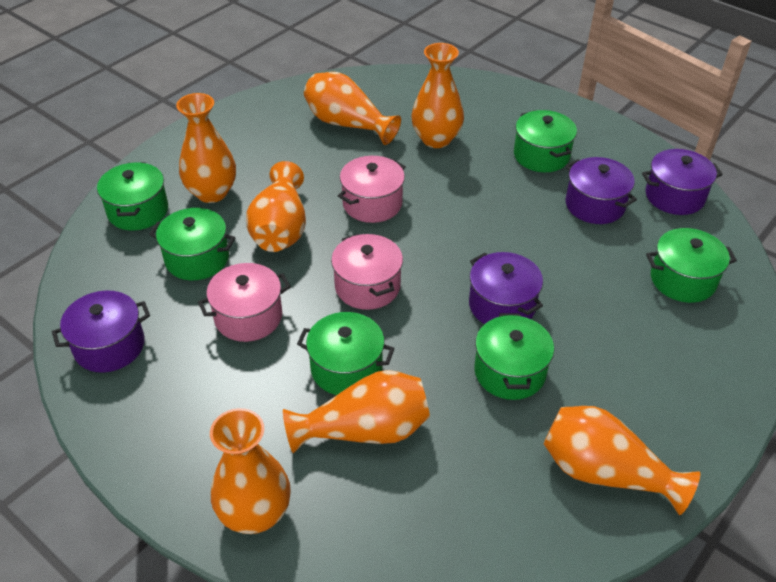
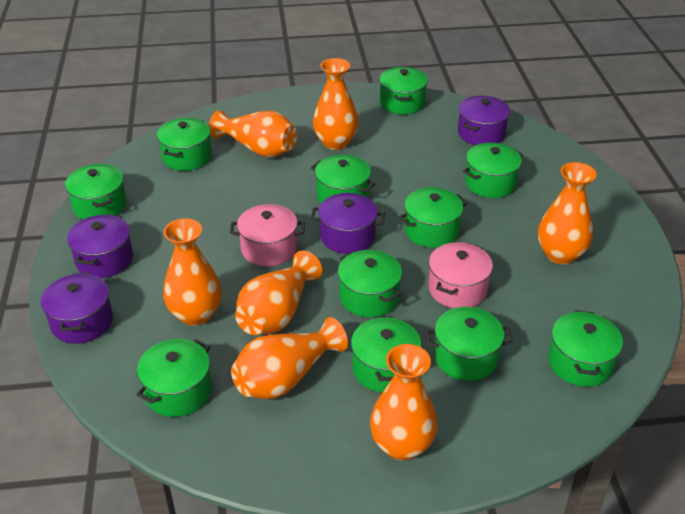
green pot: [97,162,168,230] [149,208,236,280] [297,312,395,395] [474,313,554,400] [514,110,577,172] [646,228,737,303] = 6 -> [65,164,127,220] [137,339,212,417] [157,118,212,171] [311,155,376,203] [338,250,402,317] [351,316,421,393] [379,67,428,114] [399,187,468,248] [426,307,513,381] [463,143,523,198] [548,310,623,387] = 11
pink pot: [198,263,291,342] [331,233,403,310] [338,156,406,223] = 3 -> [230,204,305,266] [428,242,493,308] = 2

